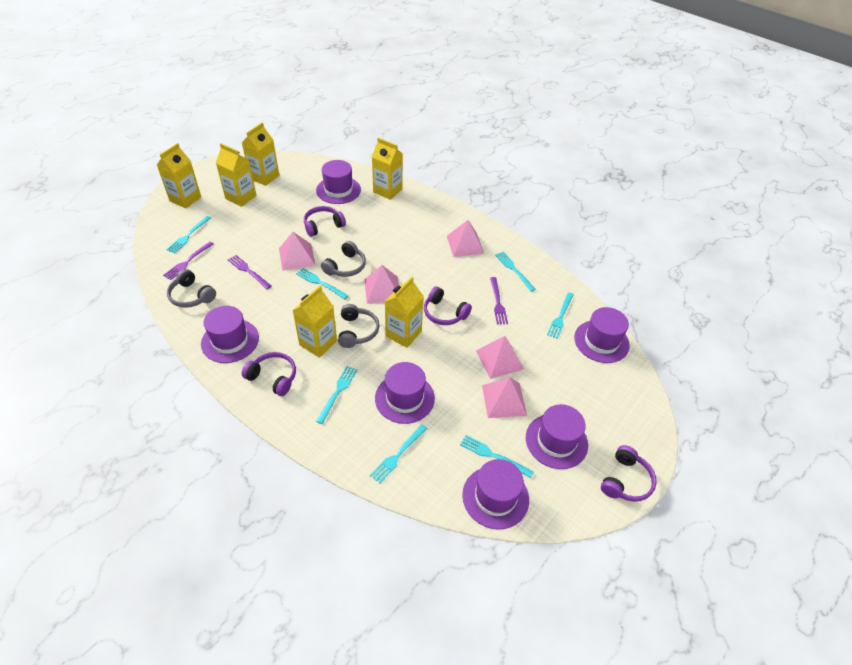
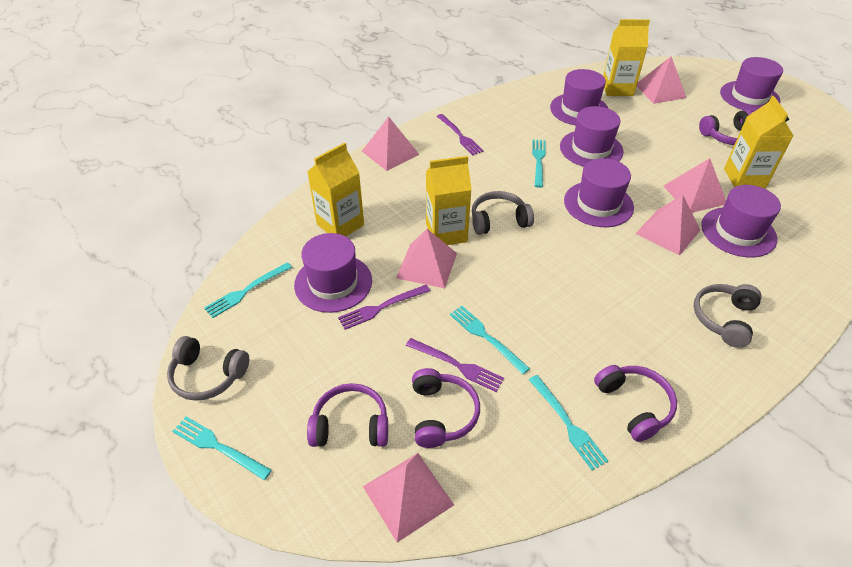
pink pyramid: [279,232,316,271] [364,265,399,304] [447,220,484,257] [476,336,524,379] [482,377,527,418] = 5 -> [362,117,420,171] [363,453,454,543] [396,229,457,288] [635,195,700,256] [637,56,686,104] [664,158,726,213] = 6
turquoise fork: [166,216,211,253] [296,268,349,299] [316,366,357,424] [370,424,428,483] [460,435,534,478] [495,251,536,292] [547,292,574,339] = 7 -> [172,417,272,480] [204,262,292,318] [450,306,530,375] [529,375,608,470] [532,139,546,188] = 5
yellow carton: [157,143,201,209] [216,143,257,207] [242,122,279,186] [292,286,337,358] [372,138,403,200] [385,277,424,348] = 6 -> [308,143,364,236] [426,156,472,245] [603,19,650,96] [724,96,793,188] = 4

